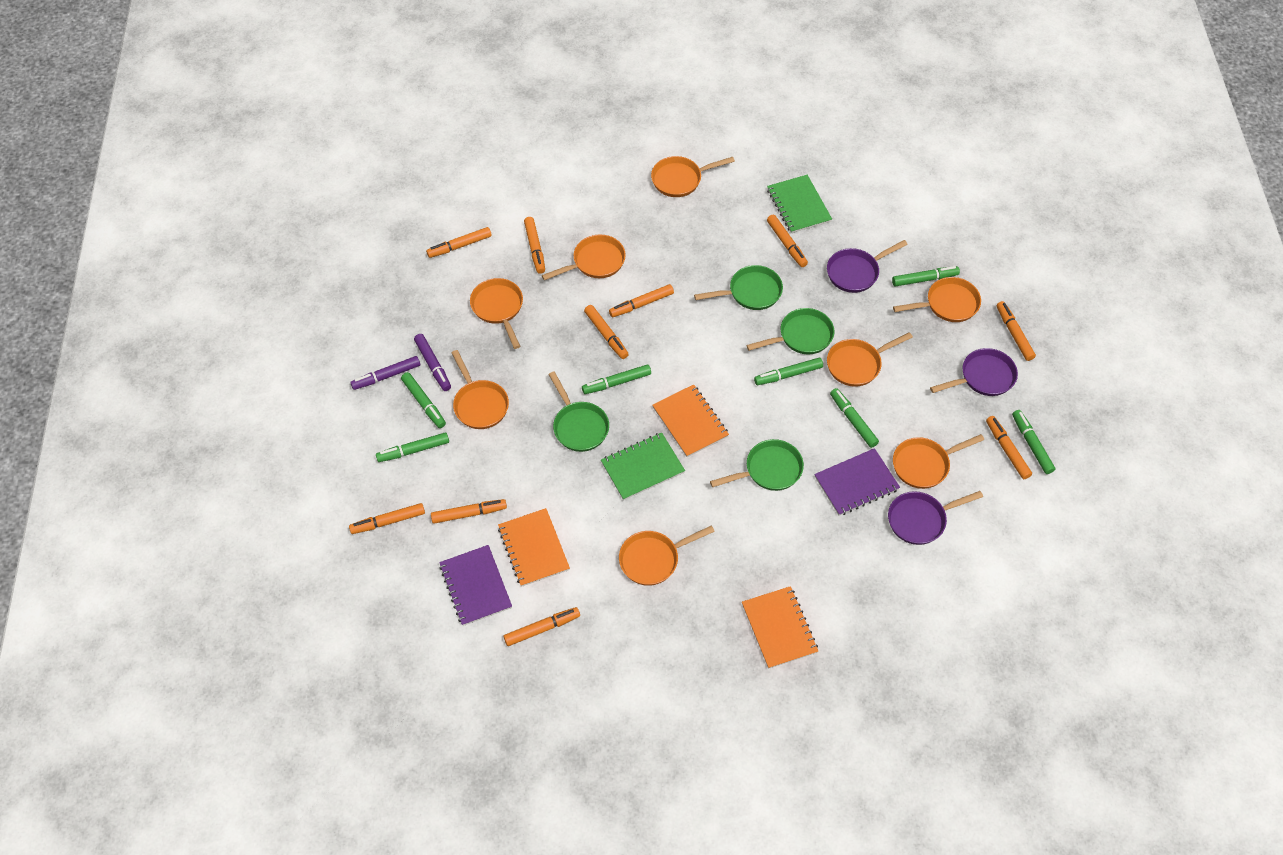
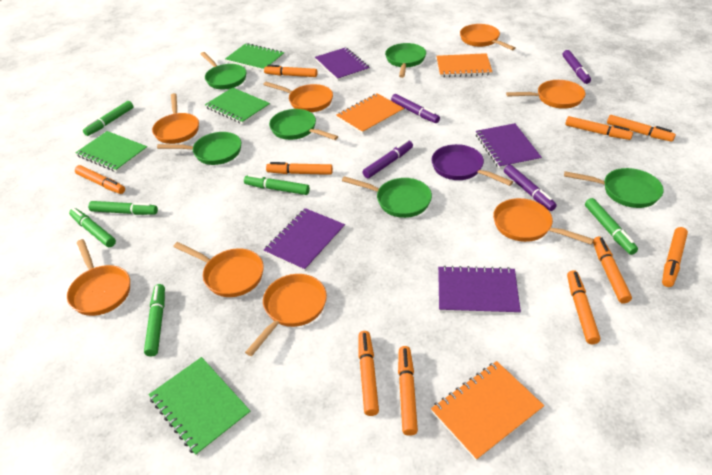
green marker: [376,432,449,462] [401,372,446,428] [582,364,651,394] [754,358,823,385] [830,388,879,448] [892,266,960,287] [1012,410,1055,474] = 7 -> [69,208,116,247] [83,101,133,136] [88,201,158,215] [144,284,165,356] [244,174,310,195] [585,198,638,255] = 6
green notebook: [601,433,685,500] [767,175,832,233] = 2 -> [75,131,148,172] [149,357,251,456] [205,87,270,124] [225,43,284,71] = 4
green pan: [548,371,609,452] [694,265,783,310] [710,439,804,491] [746,308,834,354] = 4 -> [157,132,241,165] [201,52,246,89] [269,109,338,140] [342,176,432,218] [385,43,426,78] [564,168,664,208] = 6
purple marker: [350,356,420,390] [414,334,451,391] = 2 -> [363,140,413,178] [391,94,440,123] [504,165,557,211] [563,50,591,84] = 4
purple notebook: [439,545,512,626] [814,448,900,516] = 2 -> [264,208,345,271] [315,47,370,81] [438,266,521,315] [476,123,542,169] = 4
purple pan: [827,240,908,293] [888,491,983,545] [930,348,1018,396] = 3 -> [431,144,513,186] = 1

